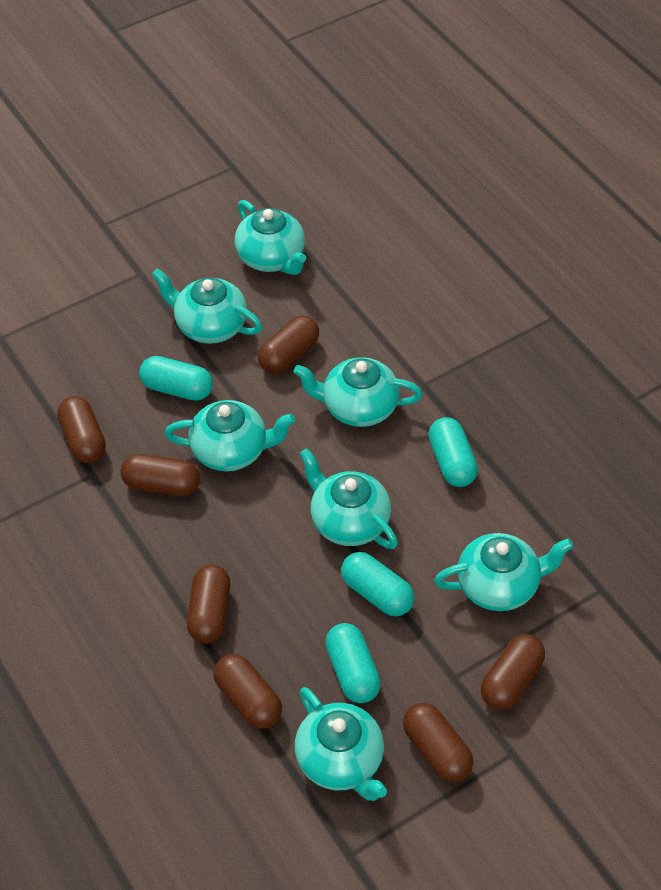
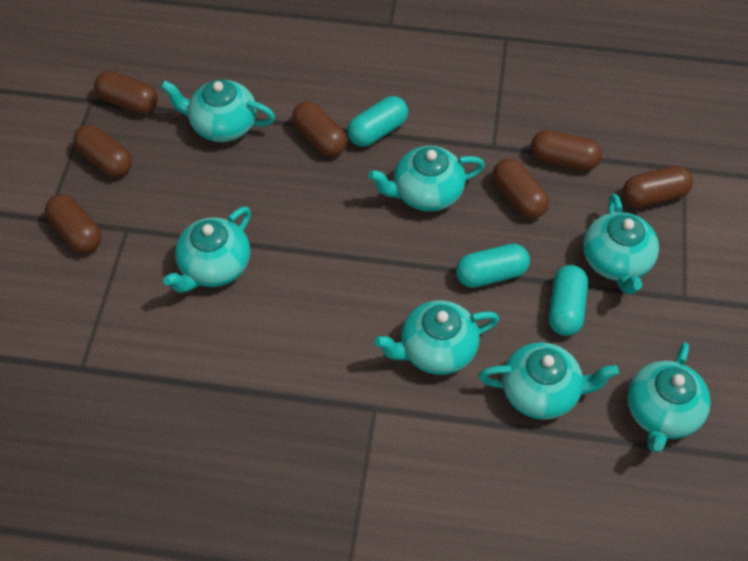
turquoise capsule: [139,356,213,401] [325,623,381,703] [341,552,415,617] [428,417,478,487] = 4 -> [347,96,408,147] [456,244,530,288] [549,265,588,336] = 3

